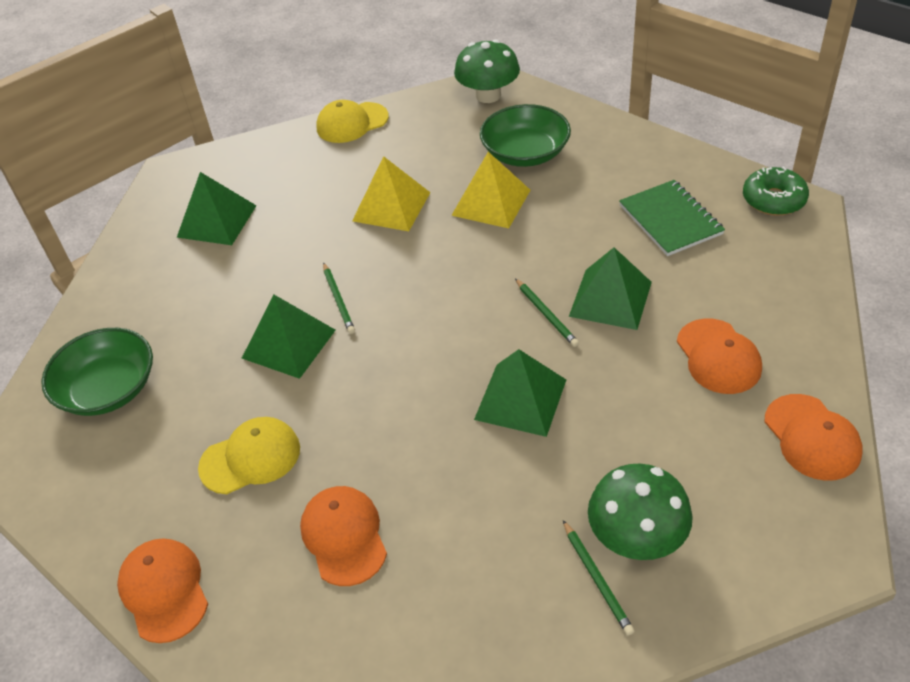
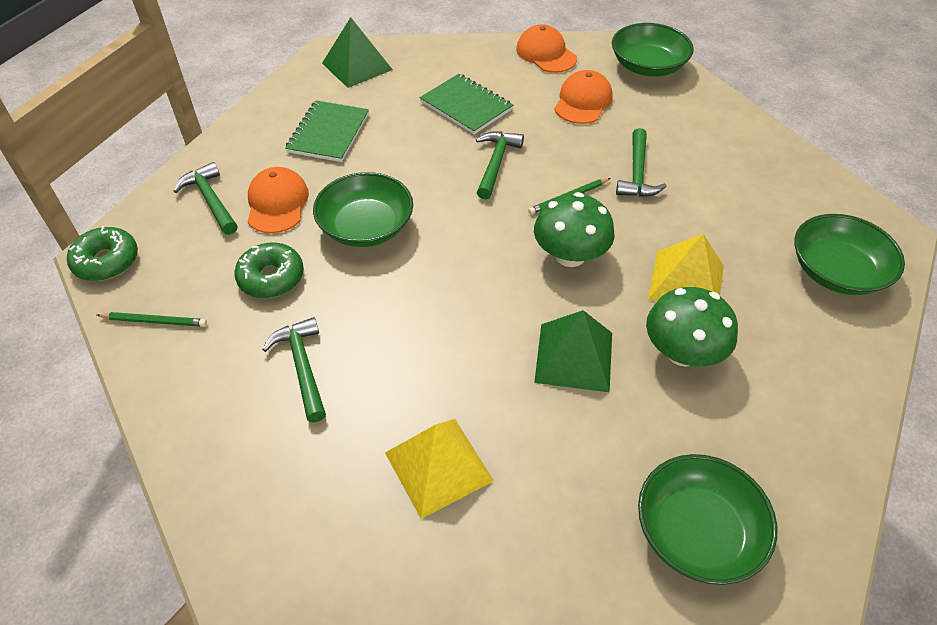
green bowl: [41,328,153,416] [480,104,571,167] = 2 -> [313,172,413,247] [612,23,694,76] [638,454,777,585] [794,214,905,295] = 4
green donut: [743,167,809,216] = 1 -> [67,226,138,281] [234,243,304,298] = 2
green hammer: none = 0 -> [173,162,238,235] [262,317,326,422] [476,131,524,199] [616,128,667,197] = 4
green notebook: [619,180,725,256] = 1 -> [285,100,369,162] [420,74,513,134] = 2
green pencil: [323,262,355,334] [515,278,579,347] [563,520,635,635] = 3 -> [97,312,207,327] [528,178,610,214] = 2
green pyramid: [177,172,257,245] [242,295,336,379] [474,349,566,437] [569,247,652,330] = 4 -> [322,17,393,88] [534,310,612,393] = 2
orange cap: [117,538,208,643] [300,486,387,586] [677,318,762,394] [765,394,863,481] = 4 -> [248,167,309,233] [516,24,577,73] [554,70,613,124] = 3
yellow cap: [198,417,300,494] [316,100,389,143] = 2 -> none = 0

